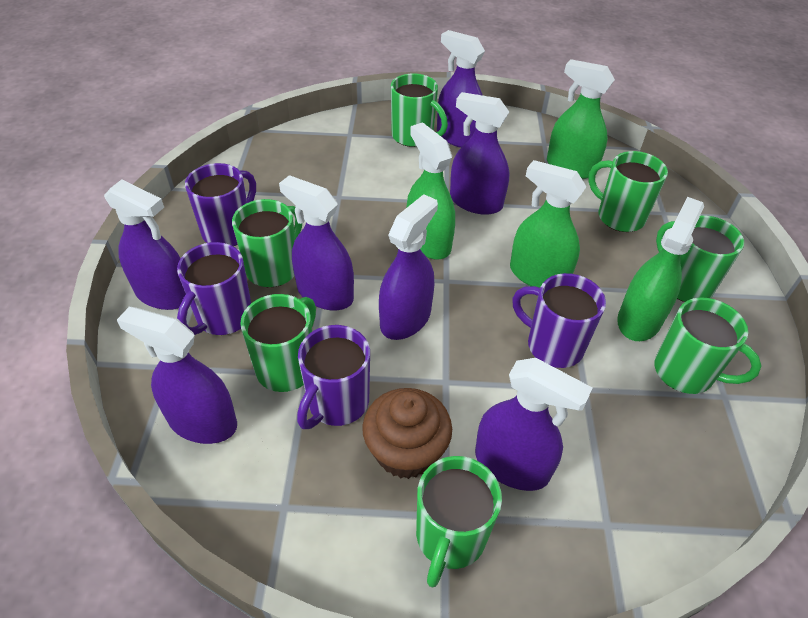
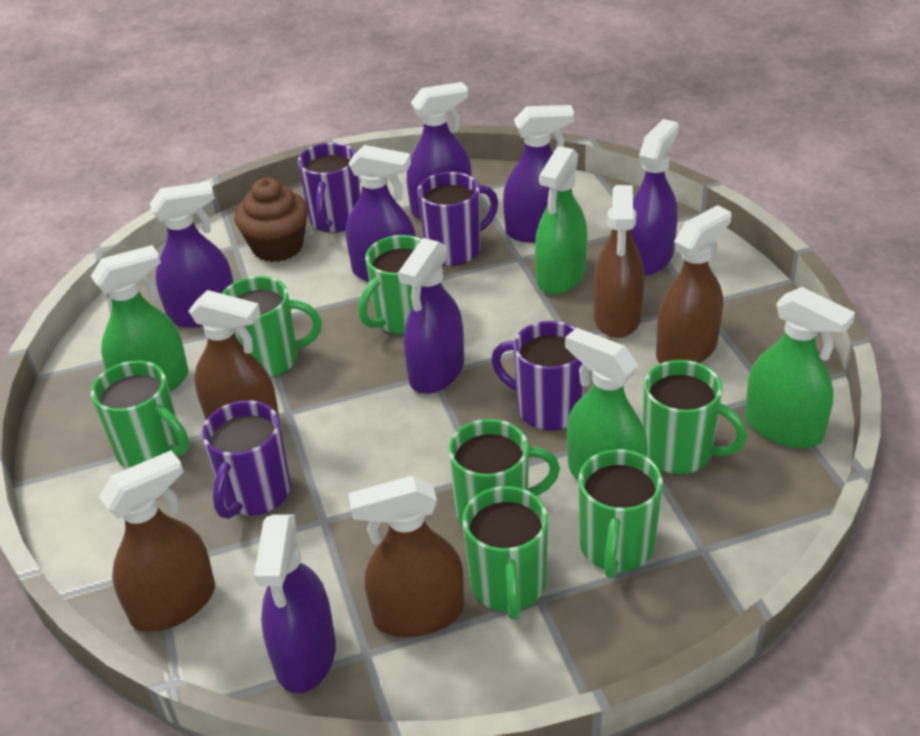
brown spray bottle: none = 0 -> [99,450,215,632] [189,290,280,421] [348,476,464,637] [593,185,644,338] [656,205,731,364] = 5

